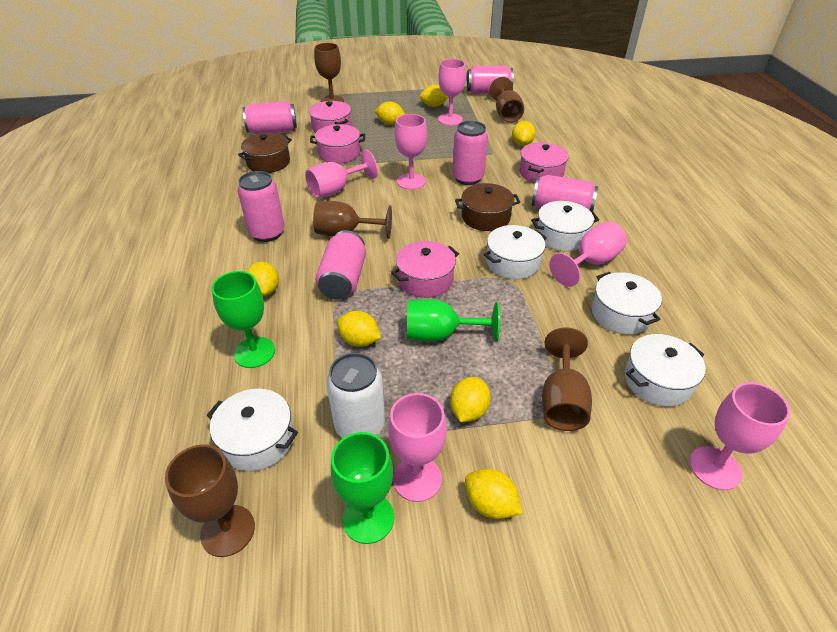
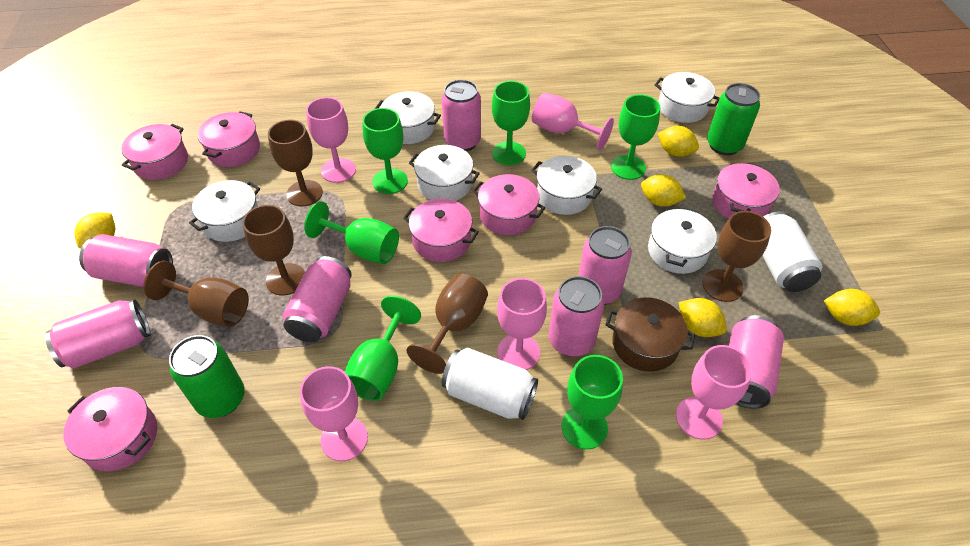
brown pot: [238,133,292,173] [455,183,520,231] = 2 -> [605,297,695,372] = 1
green can: none = 0 -> [169,335,245,418] [707,83,760,156] = 2
green goblet: [212,271,275,368] [331,432,394,544] [407,299,500,342] = 3 -> [304,201,399,264] [345,296,421,401] [363,108,408,194] [492,81,530,165] [561,355,623,450] [611,94,660,180] = 6
pink can: [237,171,285,242] [243,101,297,134] [315,230,366,300] [452,121,488,185] [467,66,514,94] [532,175,598,212] = 6 -> [45,299,150,369] [79,234,173,287] [283,256,352,342] [442,80,481,151] [549,276,604,357] [578,226,632,305] [729,315,784,409] = 7
pink goblet: [305,150,378,198] [388,393,447,502] [395,114,427,190] [438,59,466,125] [549,221,627,287] [690,382,790,490] = 6 -> [300,366,368,461] [306,97,356,183] [497,278,547,370] [532,93,614,150] [676,345,753,440] = 5
pink pot: [309,101,352,133] [310,124,365,164] [391,241,459,298] [519,142,569,183] = 4 -> [63,387,157,471] [121,124,188,180] [198,111,260,167] [403,199,479,262] [472,174,546,235] [712,162,780,219] = 6
white can: [326,353,385,438] = 1 -> [442,348,538,420] [762,211,823,292] = 2
white pot: [206,389,298,471] [484,225,547,279] [531,201,599,251] [592,272,662,334] [624,334,706,407] = 5 -> [189,180,260,242] [375,91,441,144] [409,145,480,201] [531,156,602,215] [648,207,717,274] [655,72,720,123] = 6
yellow lemon: [247,262,279,296] [337,311,381,347] [375,101,405,125] [420,85,448,107] [450,377,491,422] [465,469,523,519] [512,121,536,146] = 7 -> [74,212,115,249] [641,174,686,207] [658,126,699,157] [679,298,727,337] [824,289,880,326] = 5

